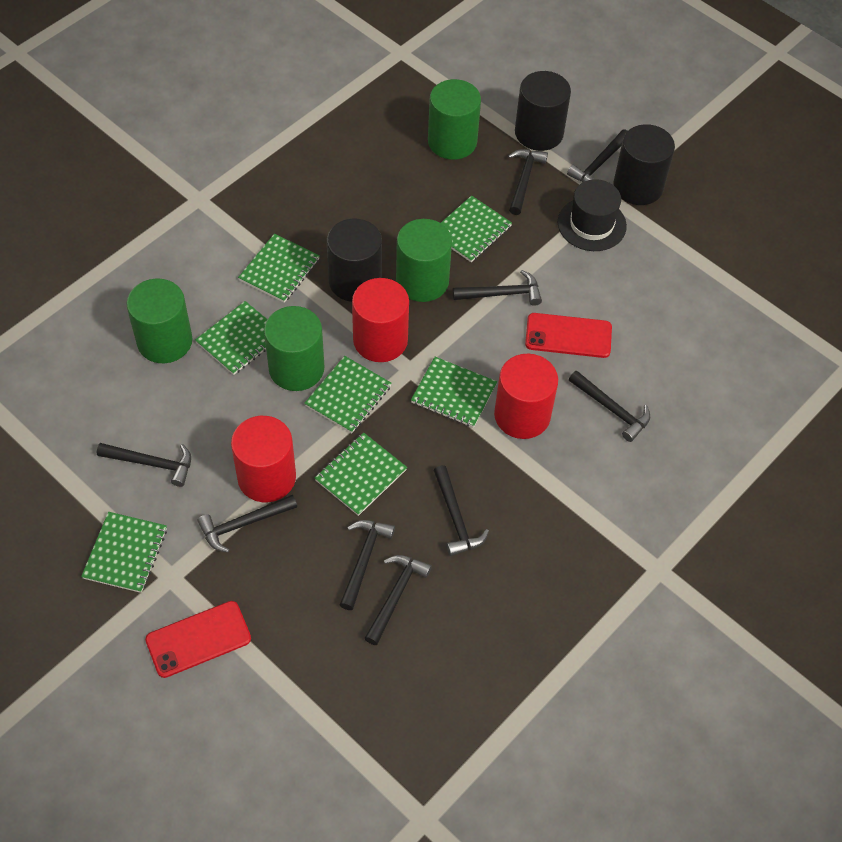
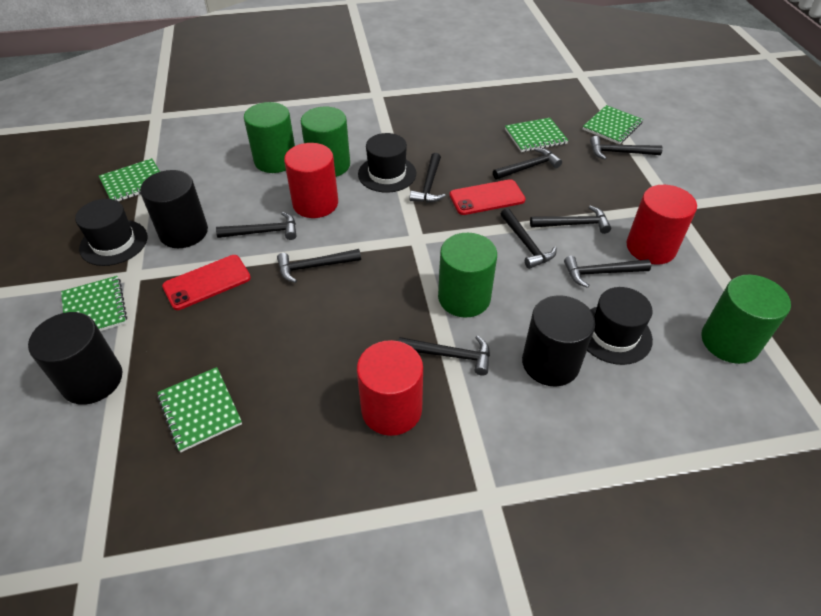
black hat: [558,179,627,251] = 1 -> [75,199,147,266] [358,133,416,193] [587,287,653,365] = 3
green notebook: [81,512,167,593] [195,301,267,375] [238,234,320,303] [304,356,392,433] [315,432,407,516] [411,357,497,428] [441,195,512,262] = 7 -> [61,276,127,331] [99,158,160,201] [157,367,242,452] [505,118,568,152] [583,105,643,144] = 5

